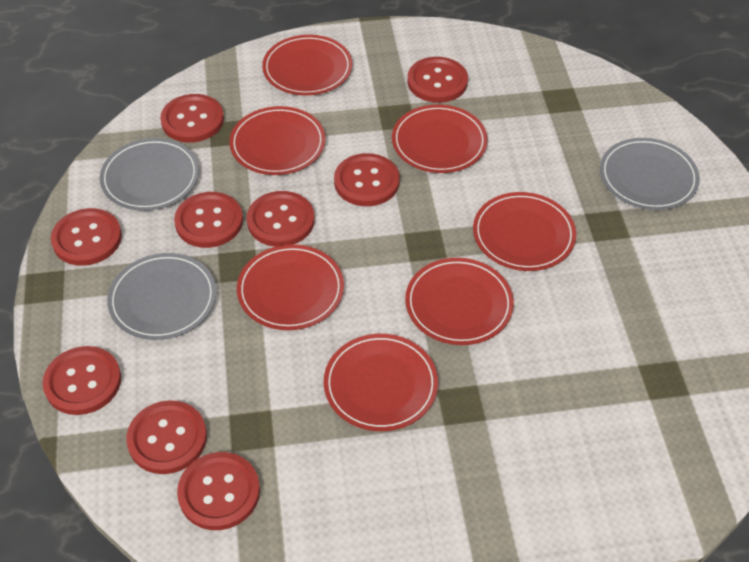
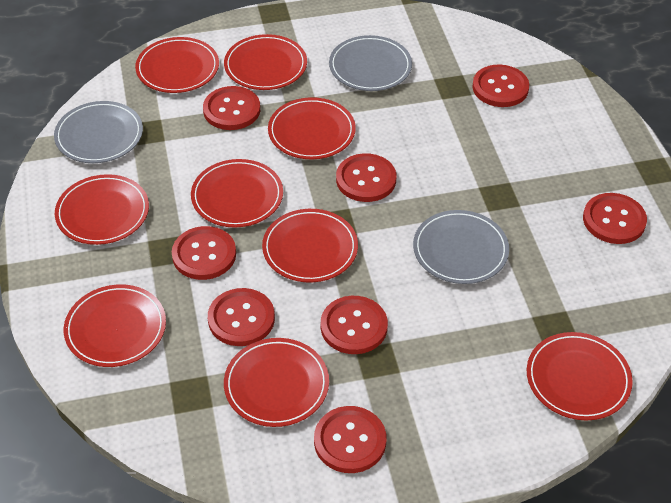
red button: [43,346,121,415] [51,208,122,266] [126,400,207,474] [160,94,224,143] [174,192,243,248] [177,452,260,530] [247,191,315,247] [334,153,400,206] [407,57,468,103] = 9 -> [172,226,236,280] [203,86,260,130] [208,288,275,346] [314,406,386,473] [321,296,388,354] [336,153,396,202] [472,65,529,107] [583,193,647,244] = 8
red plate: [229,106,326,175] [237,244,344,330] [262,35,352,95] [324,334,438,431] [392,104,488,173] [405,258,514,345] [473,192,576,271] = 7 -> [55,174,149,245] [64,284,166,367] [135,37,219,93] [191,159,283,228] [224,34,307,90] [224,338,329,427] [262,209,358,282] [268,97,356,159] [527,332,633,420] = 9

